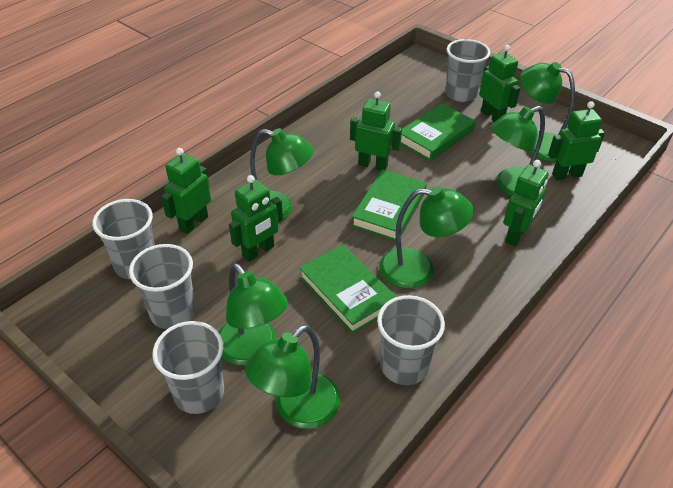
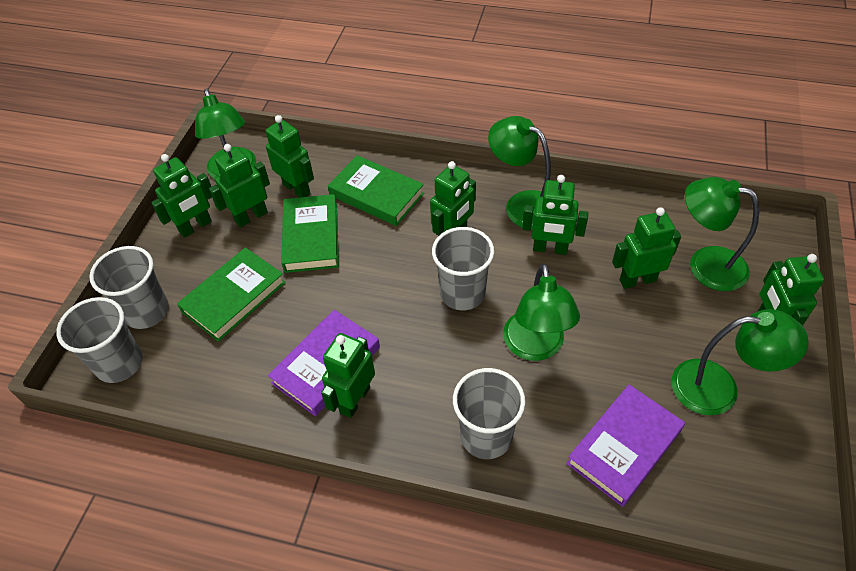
green lamp: [219,263,288,366] [245,325,340,429] [250,128,314,222] [379,186,474,289] [491,106,545,196] [520,62,575,162] = 6 -> [195,89,256,179] [488,116,551,230] [503,263,580,361] [671,309,809,415] [685,177,759,291] = 5
green robot: [161,148,211,234] [229,175,283,262] [350,91,402,170] [479,45,520,122] [503,160,549,246] [548,101,605,180] = 6 -> [151,154,212,238] [209,144,270,228] [266,115,314,197] [321,333,375,418] [430,161,476,236] [522,175,588,255] [612,207,681,289] [758,254,824,326] = 8
grey cup: [92,199,155,279] [129,244,196,329] [152,321,224,414] [377,295,445,385] [445,39,490,102] = 5 -> [56,297,143,383] [89,246,169,329] [432,227,494,310] [453,368,526,459] = 4
purple book: none = 0 -> [268,310,380,416] [566,384,685,507] = 2

